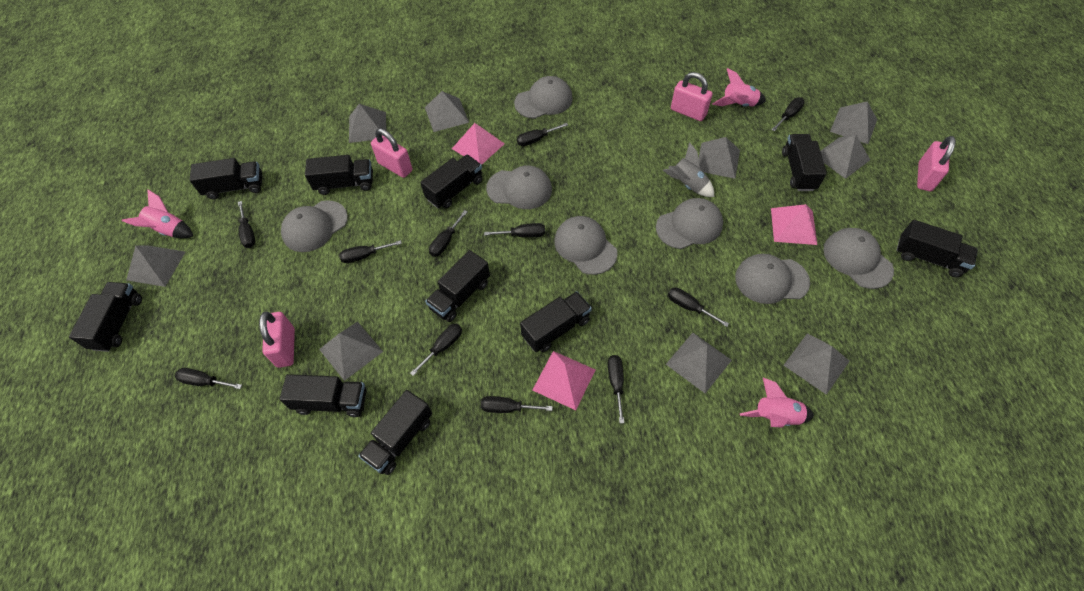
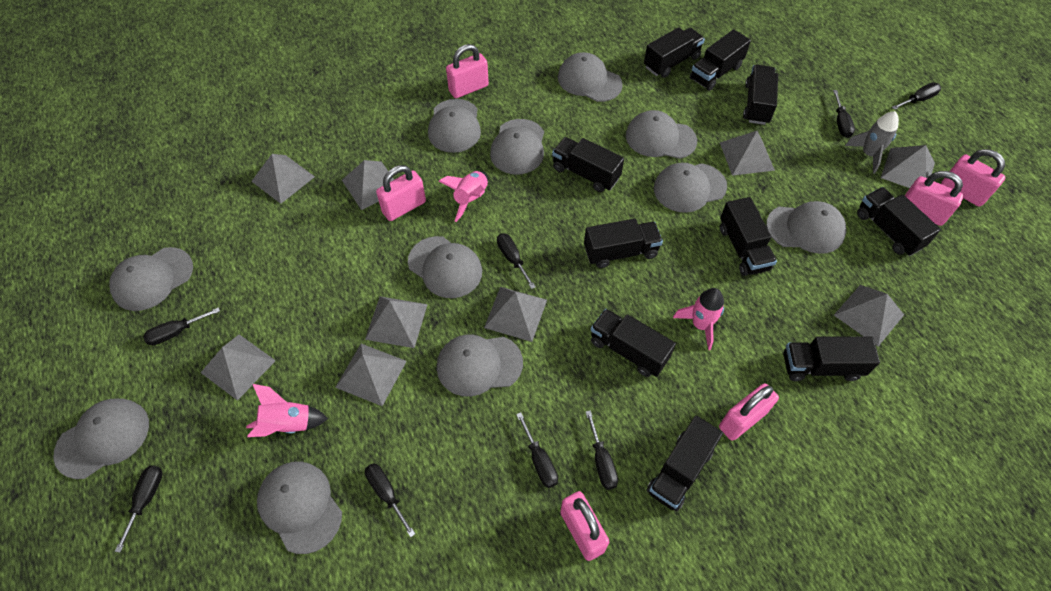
black screwdriver: [175,368,242,389] [238,201,255,248] [339,240,402,263] [410,324,462,376] [429,210,467,257] [481,396,553,413] [484,223,545,238] [517,123,568,146] [608,355,624,423] [668,287,729,327] [771,98,805,131] = 11 -> [115,465,163,553] [143,307,220,345] [365,463,415,537] [497,233,536,289] [516,412,558,488] [586,410,618,490] [833,90,855,138] [892,83,941,110] = 8
grey cap: [281,200,348,252] [486,165,552,209] [514,76,573,119] [554,216,618,275] [656,198,723,249] [735,254,810,304] [823,228,894,289] = 7 -> [53,399,149,479] [109,247,193,311] [257,461,342,554] [408,236,482,298] [428,99,481,153] [437,335,523,396] [490,119,544,175] [558,52,623,102] [626,110,697,159] [654,163,727,213] [766,201,846,254] = 11
pink padlock: [259,311,295,368] [371,128,412,178] [671,72,713,121] [917,136,956,191] = 4 -> [376,165,426,221] [446,44,489,98] [560,491,609,561] [719,383,779,441] [905,171,964,226] [941,149,1006,207] = 6
pink pyramid: [452,123,505,165] [533,351,595,410] [771,204,817,245] = 3 -> none = 0

